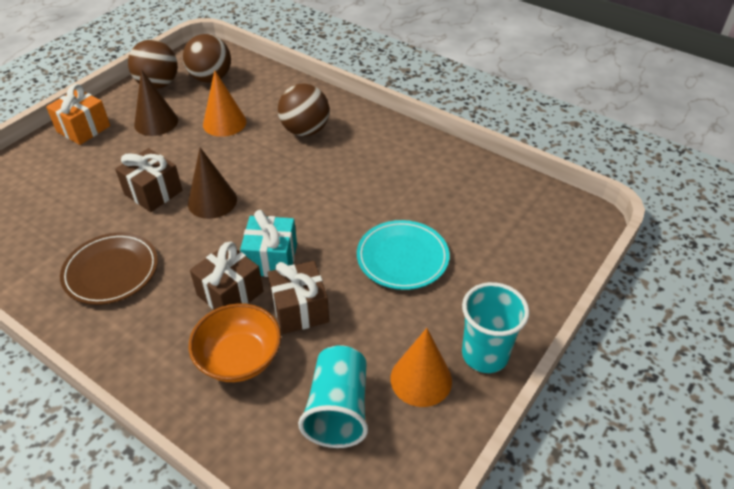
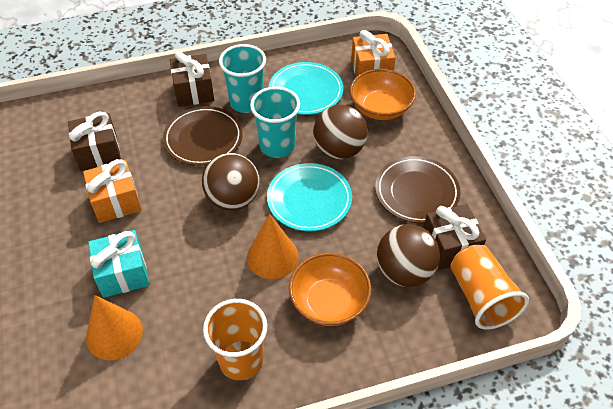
brown cone: [134,69,178,136] [188,147,237,219] = 2 -> none = 0
brown plate: [60,233,158,305] = 1 -> [163,106,243,166] [375,156,461,224] = 2
orange bowl: [189,303,281,382] = 1 -> [289,252,371,326] [350,69,416,120] = 2
orange cup: none = 0 -> [203,299,267,380] [451,245,529,330] = 2
orange gift: [46,84,110,145] = 1 -> [83,159,142,223] [351,30,395,77] = 2
turquoise plate: [357,220,450,290] = 1 -> [267,163,352,232] [269,62,343,115] = 2

